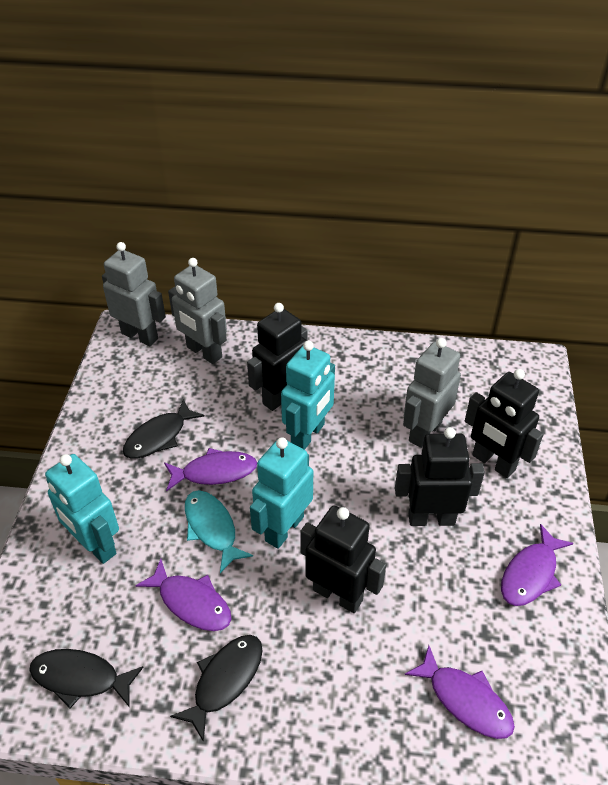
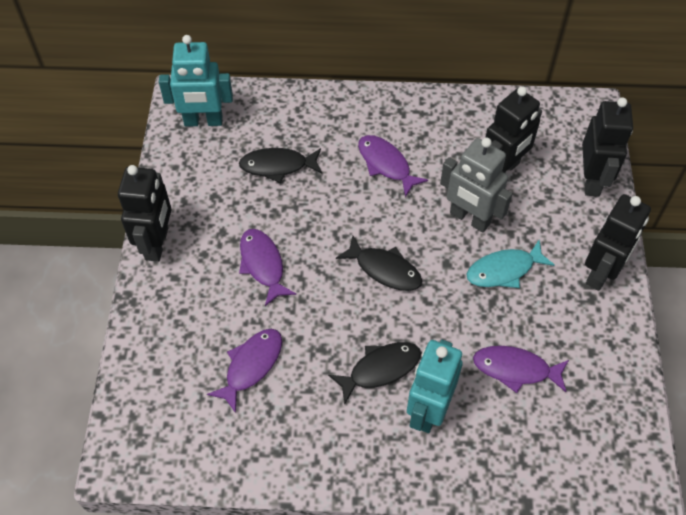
grey robot: [102,242,166,346] [168,258,227,364] [403,338,461,448] = 3 -> [440,138,512,232] = 1
turquoise robot: [45,454,119,564] [250,437,313,549] [281,341,335,450] = 3 -> [159,35,233,127] [407,340,463,433] = 2

